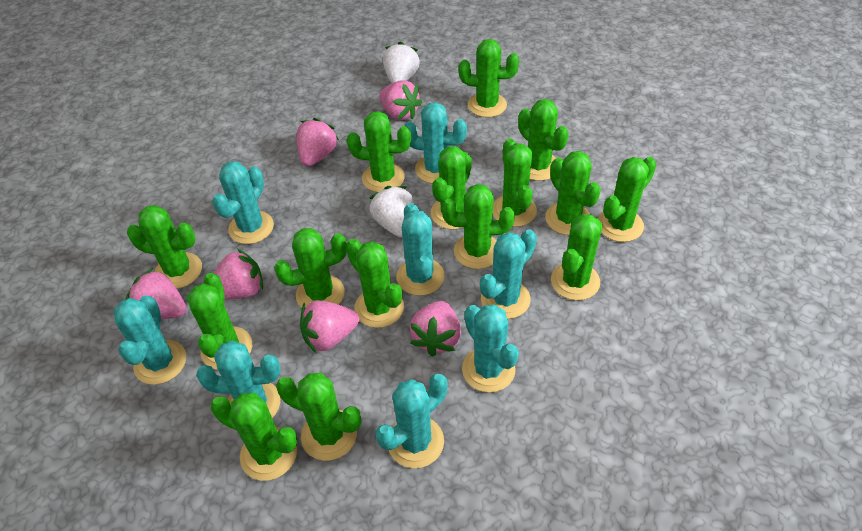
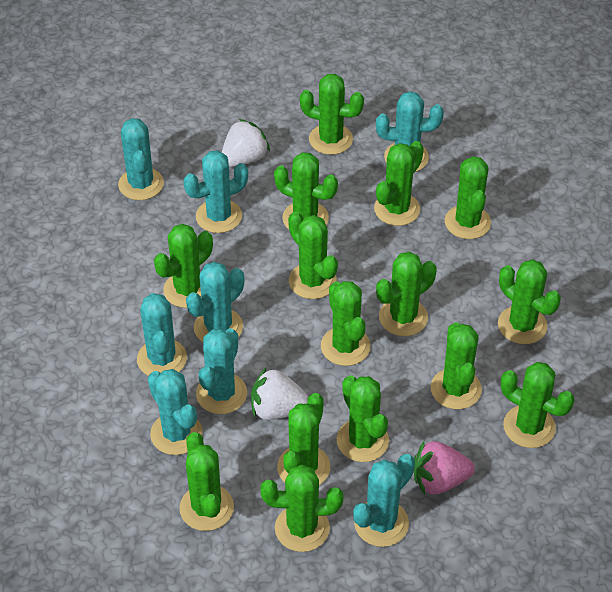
pink strawberry: [126,268,186,319] [214,249,263,300] [296,118,339,166] [300,300,359,353] [379,80,422,120] [409,301,461,357] = 6 -> [414,441,475,495] = 1

